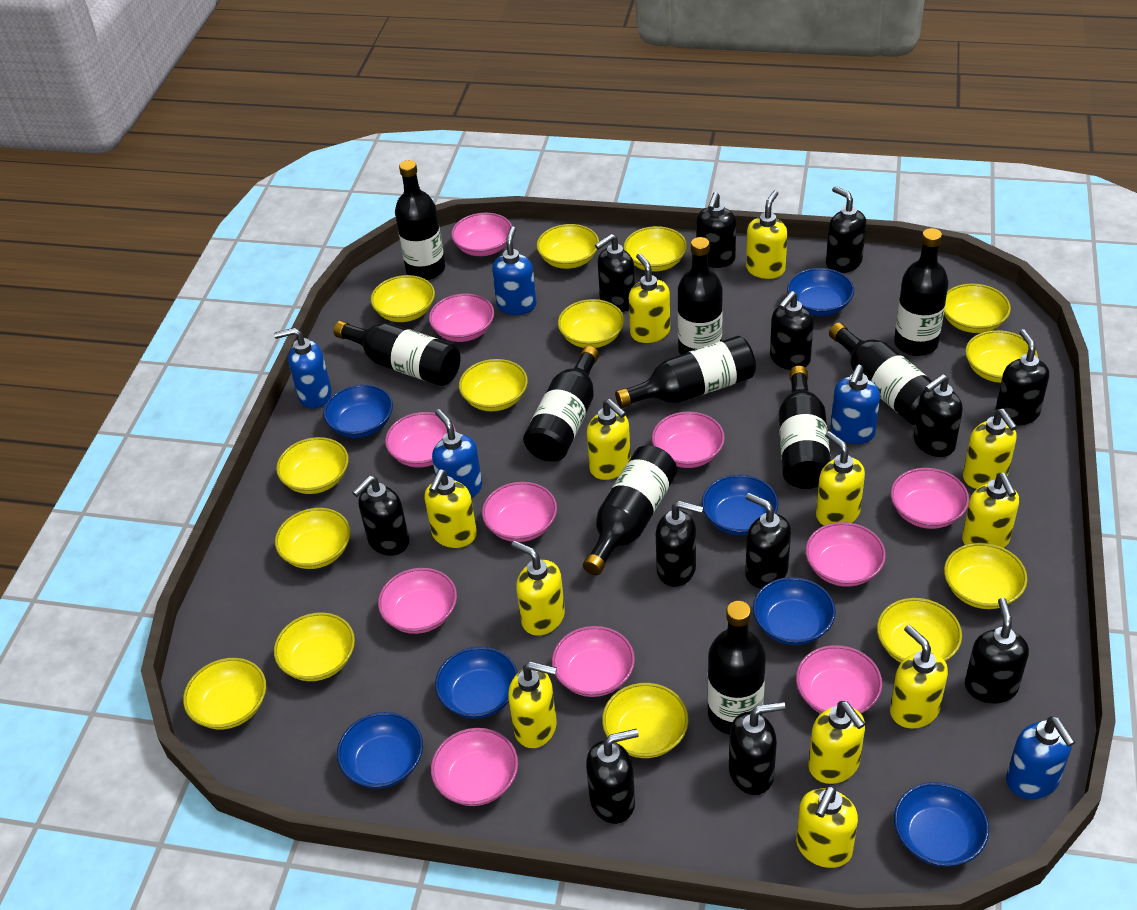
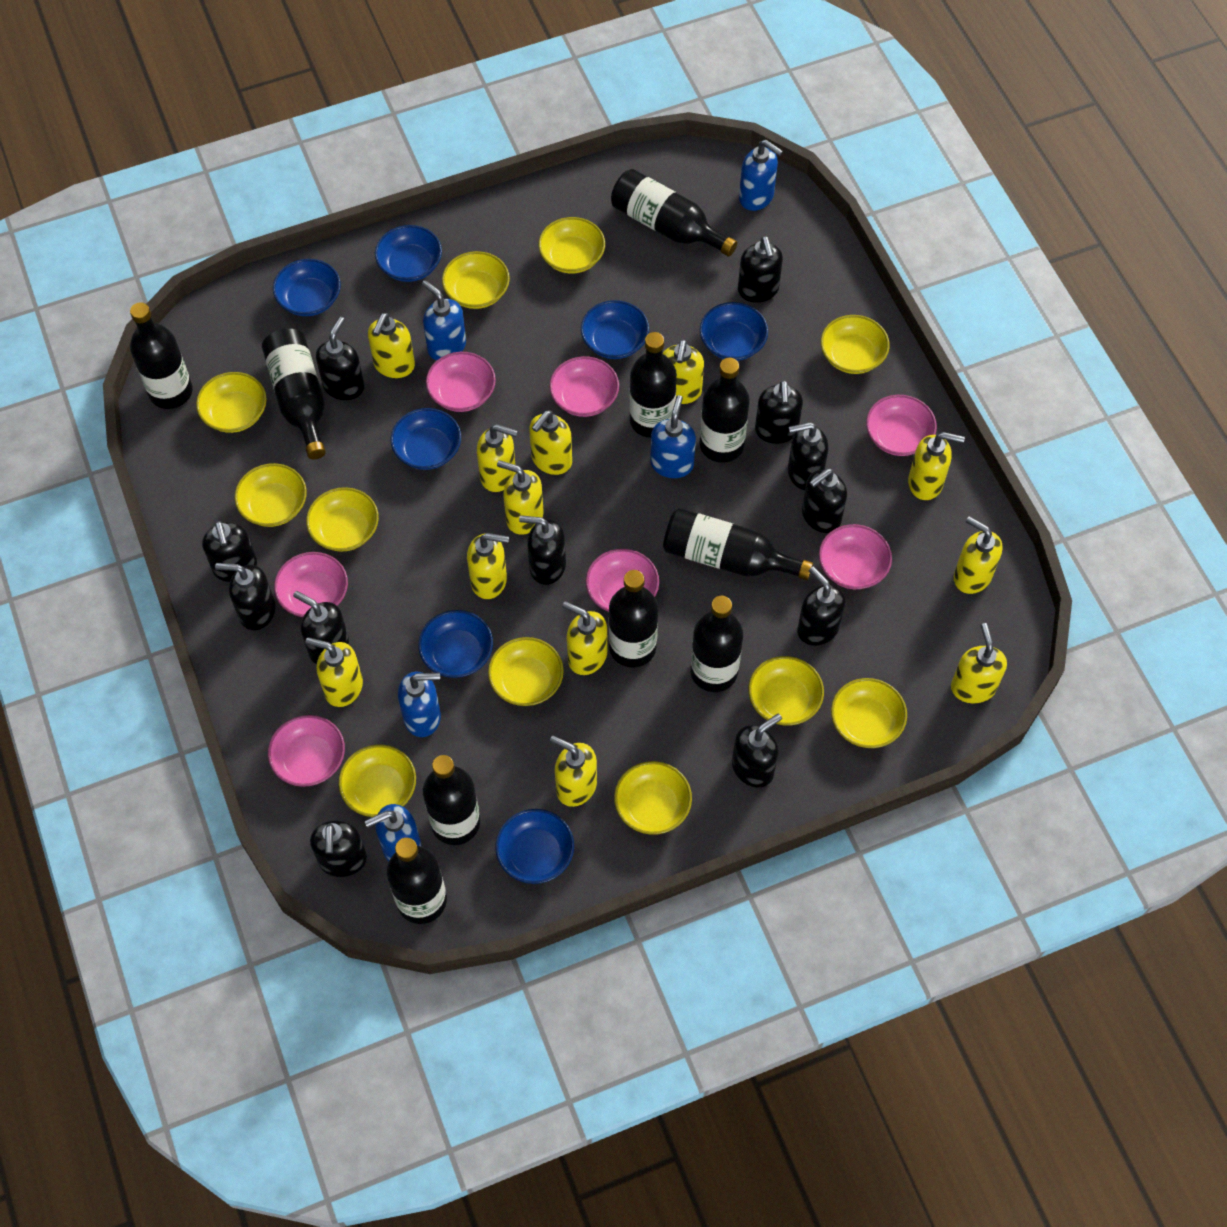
pink bowl: [378,568,457,634] [385,412,456,468] [429,294,494,342] [431,728,518,806] [451,213,512,256] [482,482,557,542] [552,626,635,697] [652,412,725,468] [796,645,882,714] [805,522,886,587] [891,468,969,529] = 11 -> [268,715,345,787] [274,552,348,617] [426,352,496,412] [549,356,619,417] [586,549,659,612] [819,524,892,589] [866,395,937,456] = 7
yellow bowl: [183,658,266,730] [274,612,355,681] [275,508,351,569] [276,437,349,494] [371,275,435,322] [459,359,528,412] [537,224,599,269] [558,299,624,348] [602,683,689,758] [623,226,687,272] [877,598,962,663] [944,284,1011,333] [944,543,1028,609] [965,330,1038,383] = 14 -> [196,372,267,433] [235,463,307,527] [306,487,379,552] [339,745,416,817] [442,251,510,309] [488,637,564,706] [538,217,605,273] [614,761,692,835] [748,656,824,726] [821,315,890,374] [831,678,907,748] = 11

